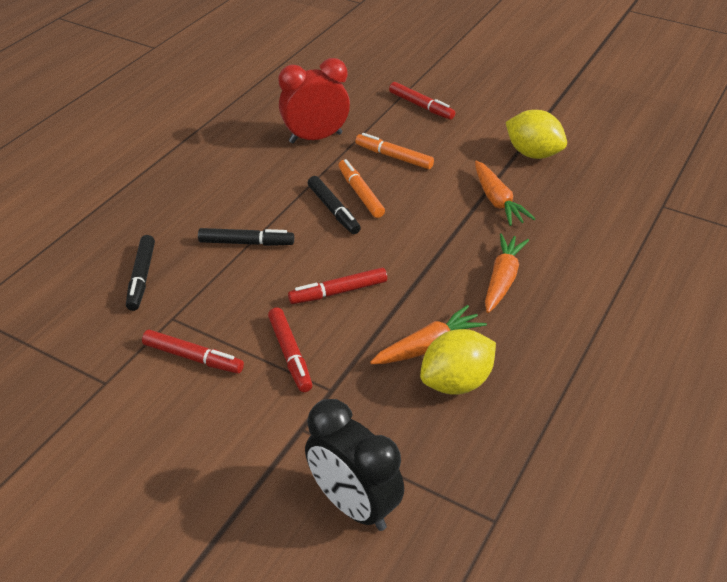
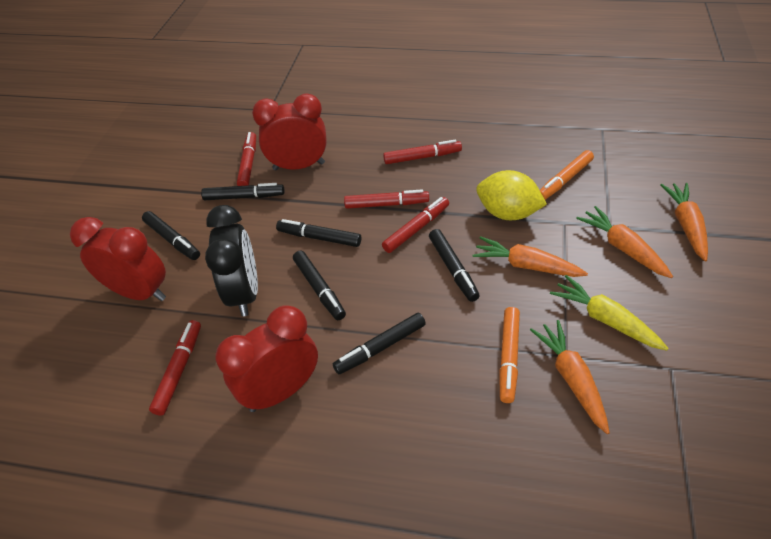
black marker: [126,235,155,311] [198,228,294,246] [308,176,361,234] = 3 -> [142,211,200,260] [201,183,285,200] [276,219,361,247] [293,251,346,320] [333,313,426,374] [429,229,480,302] = 6
orange carrot: [370,305,487,364] [475,161,535,226] [485,233,529,313] = 3 -> [473,236,588,277] [530,320,610,434] [576,206,673,278] [660,183,708,261] = 4
red clock: [278,58,350,143] = 1 -> [70,217,166,301] [215,305,318,412] [252,94,327,170] = 3
red marker: [142,330,244,374] [268,307,312,392] [288,267,387,304] [389,82,455,120] = 4 -> [149,320,201,416] [237,132,256,186] [344,189,429,209] [382,197,449,253] [383,139,462,164] = 5
yellow carrot: none = 0 -> [550,275,669,351] = 1
yellow lemon: [420,329,496,395] [506,110,567,159] = 2 -> [476,170,547,220] = 1

